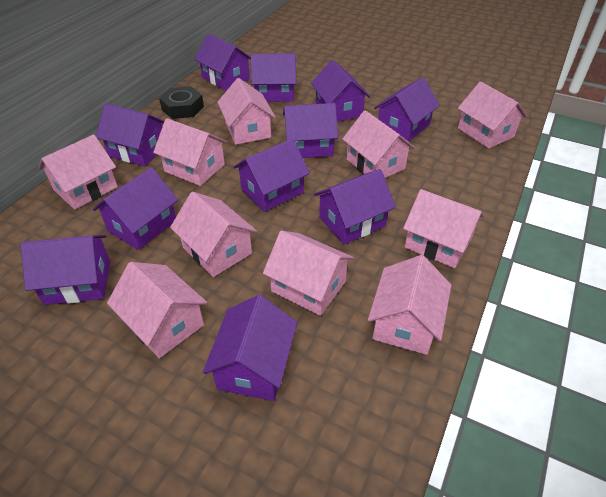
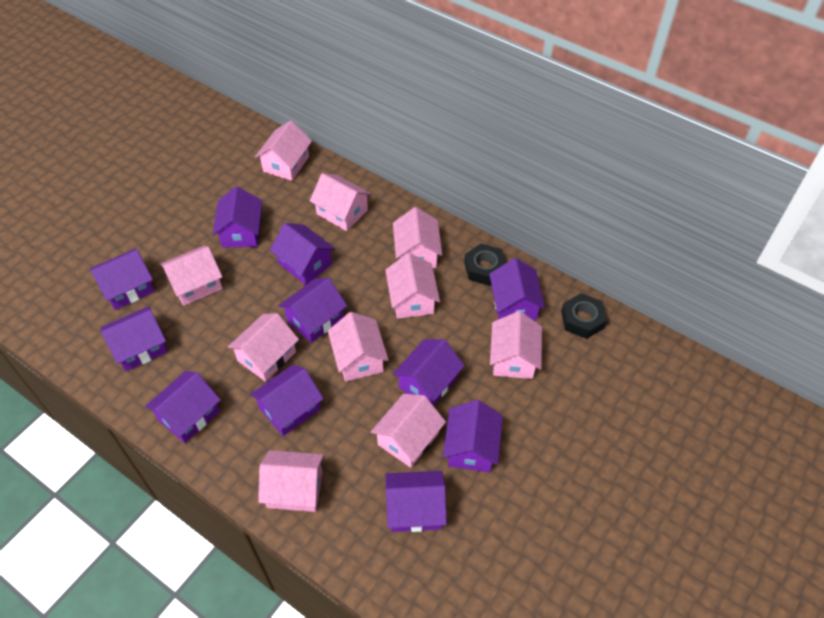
black nut: [159,86,204,119] = 1 -> [464,243,506,286] [561,293,607,339] = 2

